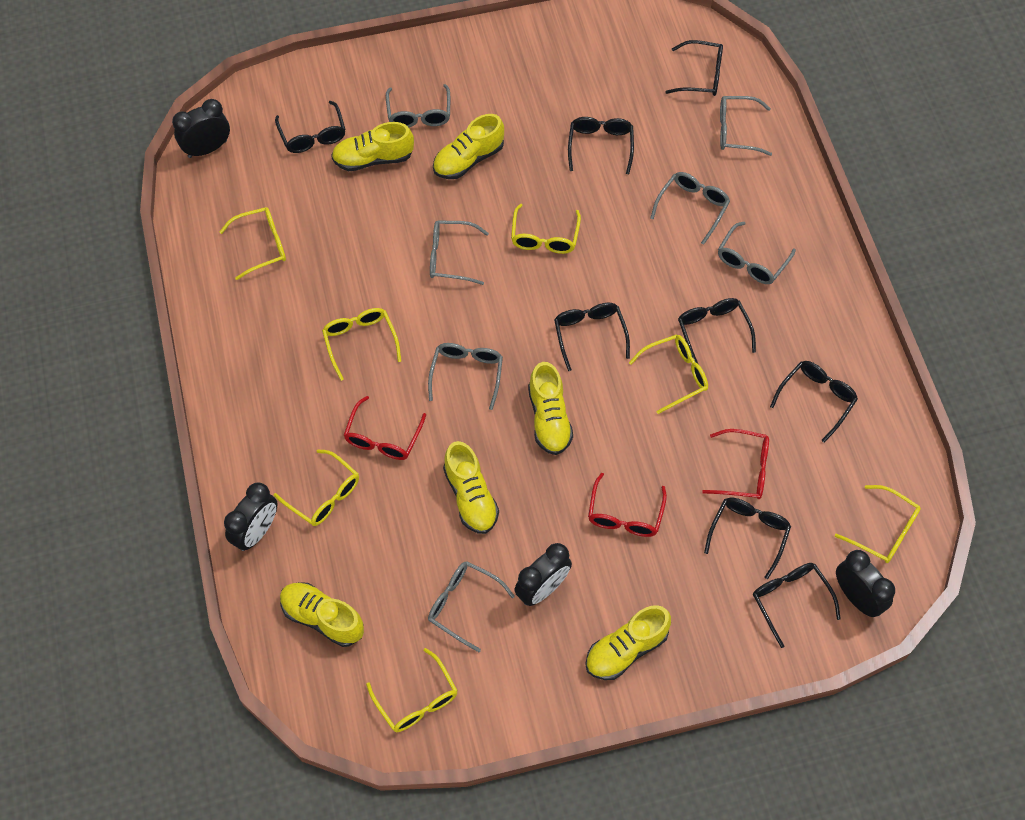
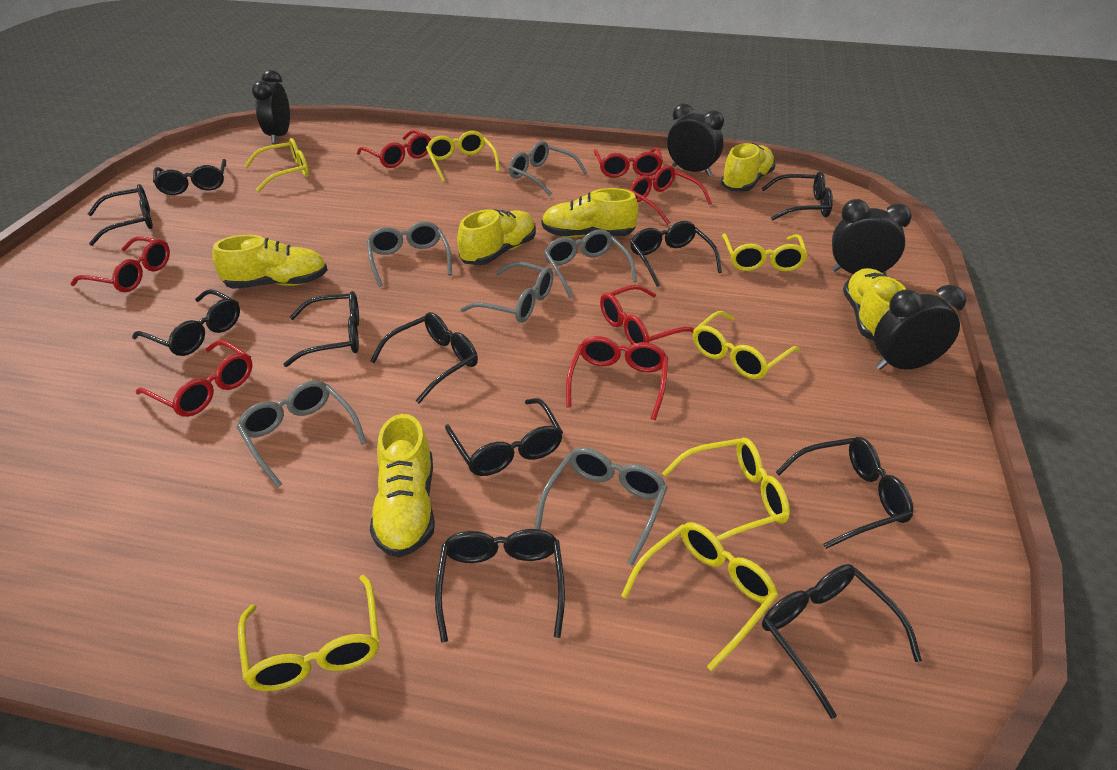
black glasses: [275,101,346,153] [554,303,630,371] [568,117,634,174] [665,40,723,96] [678,298,756,364] [704,497,791,579] [753,563,841,648] [770,361,858,443] = 8 -> [88,184,153,246] [132,289,240,356] [153,159,226,195] [283,291,359,367] [371,312,478,403] [435,529,565,643] [445,398,563,476] [630,221,722,287] [762,172,833,221] [762,564,922,719] [776,437,913,549] = 11
grey glasses: [386,84,450,127] [428,343,503,410] [428,561,515,652] [430,220,489,285] [650,172,730,245] [718,222,796,284] [720,96,772,156] = 7 -> [237,380,367,488] [367,222,452,287] [460,262,553,323] [509,141,587,196] [534,447,668,566] [544,229,637,298] = 6
red glasses: [344,396,426,460] [588,473,667,537] [702,429,769,499] = 3 -> [70,236,170,292] [136,340,253,417] [357,130,431,168] [566,336,668,421] [594,147,663,178] [600,285,695,345] [629,165,712,225] = 7

